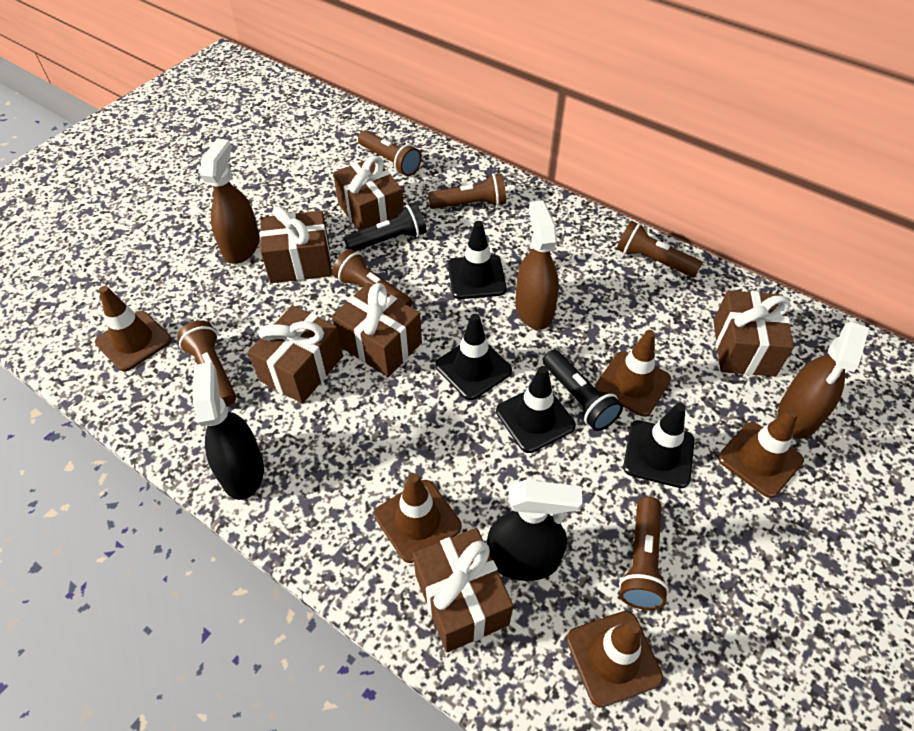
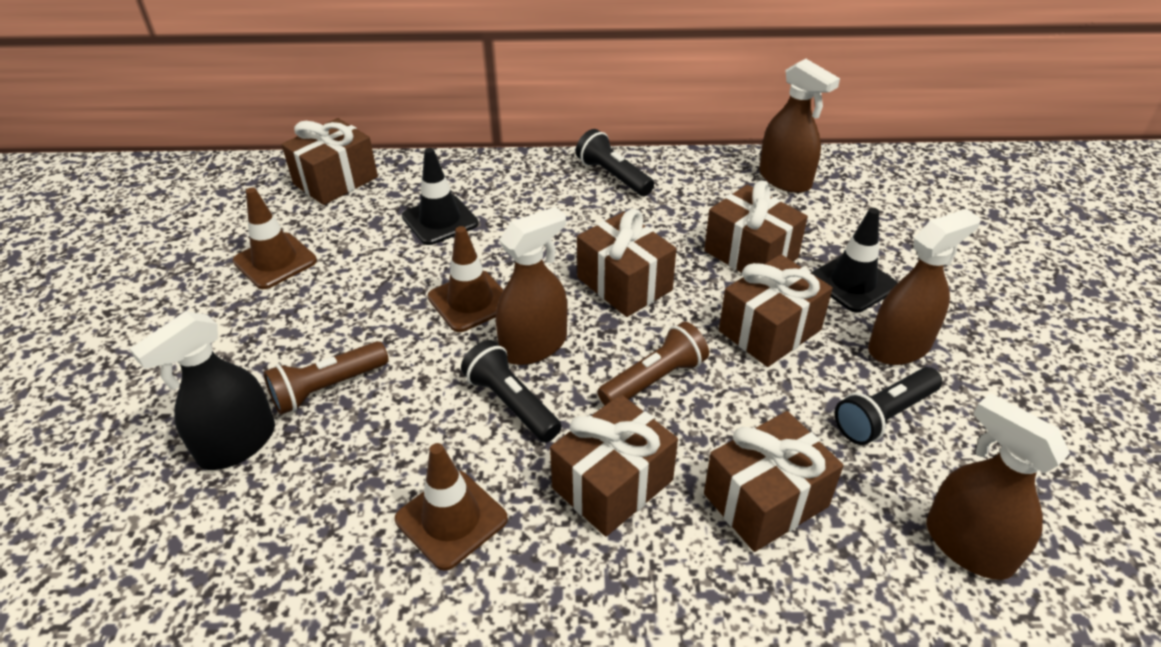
black flashlight: [344,203,426,251] [543,350,623,431] = 2 -> [461,340,561,442] [576,129,654,196] [835,367,942,445] = 3
black spray bottle: [193,362,264,500] [487,480,582,581] = 2 -> [129,311,275,470] = 1
black traffic cone: [435,314,512,400] [448,221,507,299] [496,366,576,453] [623,403,695,488] = 4 -> [402,148,479,245] [811,208,898,313] = 2
brown flashlight: [177,320,236,407] [332,249,412,307] [358,130,422,176] [428,173,506,209] [617,221,703,278] [619,496,669,610] = 6 -> [264,341,389,415] [598,322,709,405] = 2
brown spray bottle: [200,139,260,264] [515,200,559,330] [778,322,869,439] = 3 -> [496,207,568,365] [759,59,840,193] [868,209,981,365] [926,393,1070,580] = 4
brown traffic cone: [95,286,171,372] [374,473,462,563] [566,611,663,708] [595,330,671,417] [718,409,804,498] = 5 -> [233,187,317,289] [395,443,508,571] [428,226,504,332] = 3

